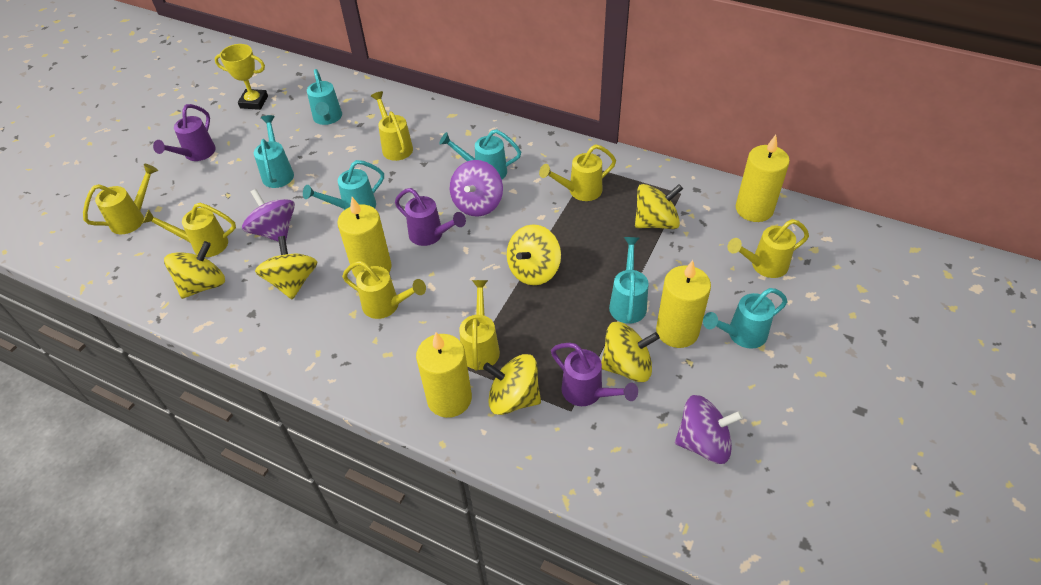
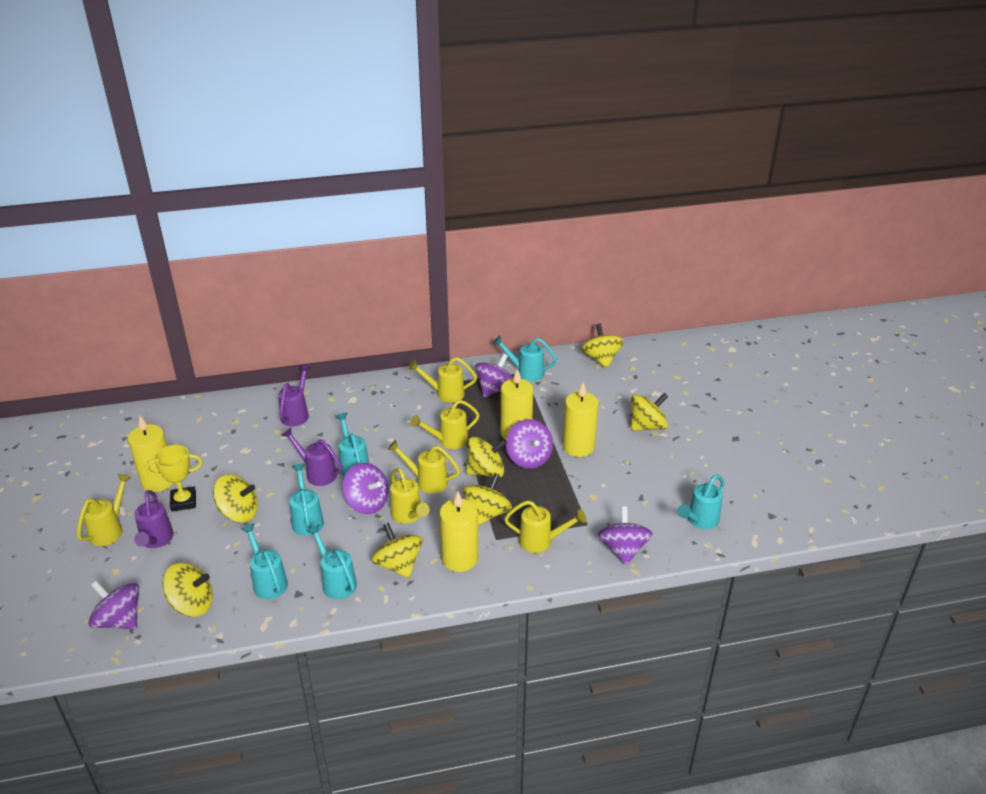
purple spinning top: [242,189,295,242] [450,160,503,217] [675,395,743,464] = 3 -> [88,581,139,629] [342,463,389,514] [475,354,513,397] [506,419,553,469] [598,506,653,565] = 5
yellow spinning top: [164,241,225,299] [255,236,318,300] [483,354,541,415] [507,224,561,285] [601,322,660,382] [635,184,683,229] = 6 -> [163,563,213,617] [213,474,258,523] [371,523,423,578] [463,473,512,525] [466,437,507,477] [581,324,624,368] [631,393,668,431] = 7
yellow watering can: [83,164,158,234] [143,203,236,257] [342,261,426,319] [371,91,413,161] [459,280,500,371] [539,144,616,201] [728,219,809,278] = 7 -> [77,474,131,546] [387,440,460,494] [390,468,430,523] [408,357,477,403] [411,400,480,449] [504,500,586,553] = 6

